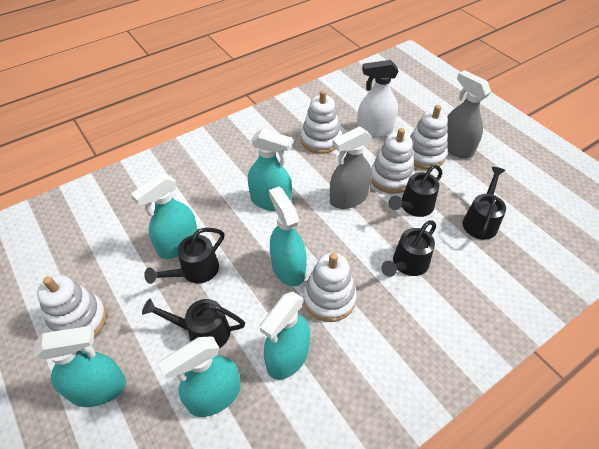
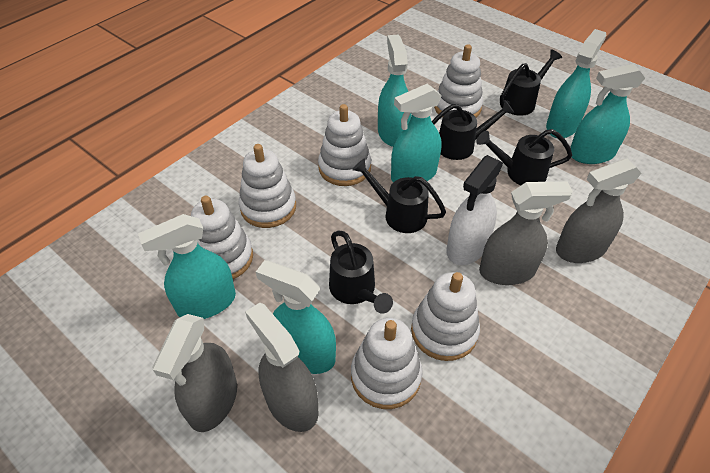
grey spray bottle: [330,126,372,209] [447,70,491,159] = 2 -> [152,314,237,432] [245,303,319,432] [479,182,573,285] [556,158,641,263] = 4
white stacking toy: [37,275,107,337] [301,90,341,154] [303,253,357,322] [371,128,415,194] [410,105,448,169] = 5 -> [191,196,253,279] [239,144,296,228] [318,104,371,186] [351,318,422,409] [411,272,480,361] [434,44,483,117] = 6

